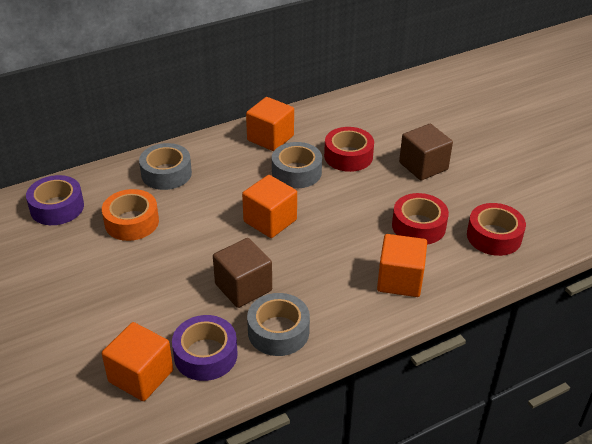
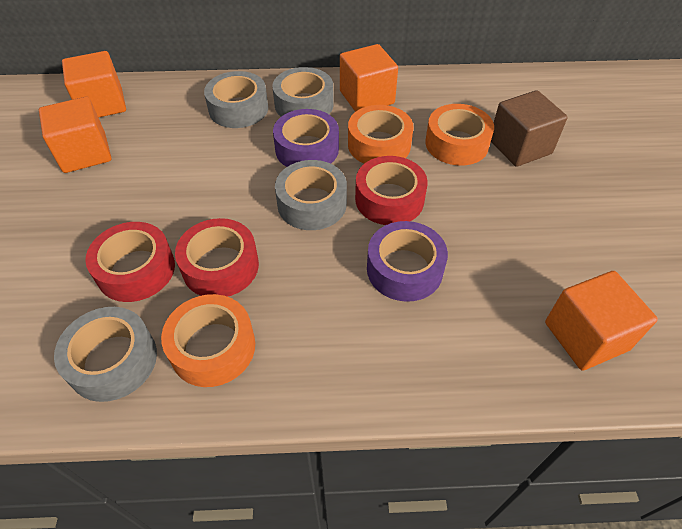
brown cube: [213,238,272,308] [399,124,453,180] = 2 -> [491,90,568,167] = 1
grey tape: [139,143,192,190] [247,293,310,356] [272,142,322,188] = 3 -> [54,307,157,402] [204,71,268,128] [272,67,334,117] [275,160,347,230] = 4
orange tape: [102,189,159,241] = 1 -> [161,294,255,387] [348,105,414,164] [425,104,494,166] = 3

